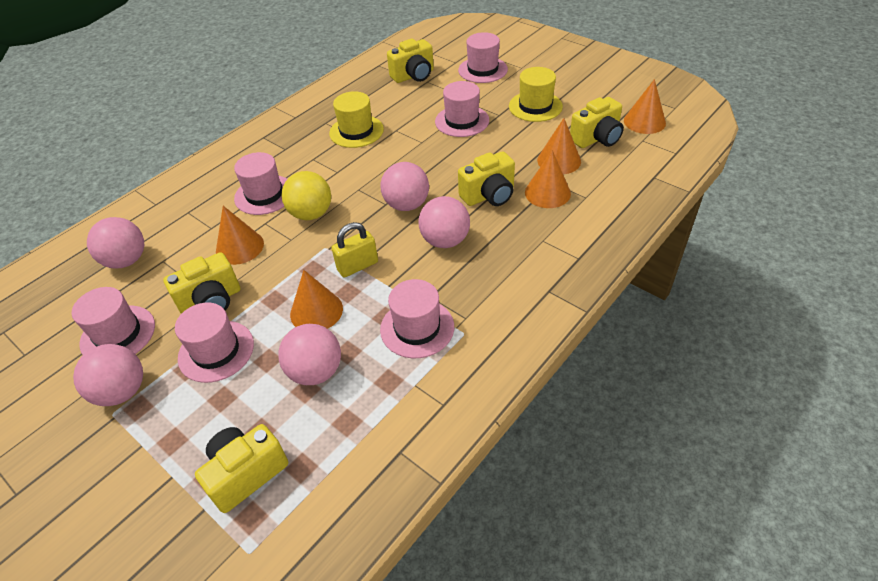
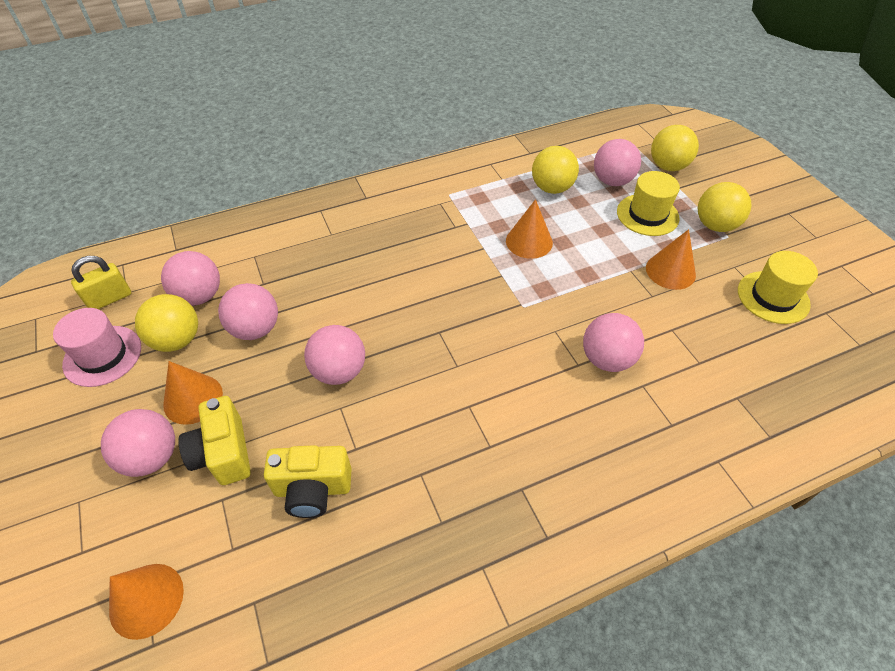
orange cone: [216,206,264,265] [290,270,343,329] [525,150,571,208] [537,118,581,174] [624,79,666,134] = 5 -> [109,564,184,640] [163,361,223,425] [506,199,553,259] [646,229,696,290] = 4
pink ball: [73,344,143,406] [87,217,144,269] [278,324,341,385] [381,162,429,211] [418,196,470,248] = 5 -> [101,409,175,477] [161,251,220,306] [218,283,278,340] [304,325,365,385] [583,313,644,372] [594,139,641,186] = 6
pink hat: [72,287,155,355] [175,302,254,383] [234,152,287,215] [380,279,454,358] [435,81,489,137] [458,32,508,83] = 6 -> [53,308,141,387] = 1
yellow ball: [281,171,331,220] = 1 -> [135,294,198,352] [532,146,579,194] [651,125,699,171] [698,182,752,232] = 4
yellow camera: [163,252,240,314] [195,424,288,513] [387,39,434,83] [458,151,515,206] [570,97,624,148] = 5 -> [178,396,251,485] [264,445,352,518] = 2

